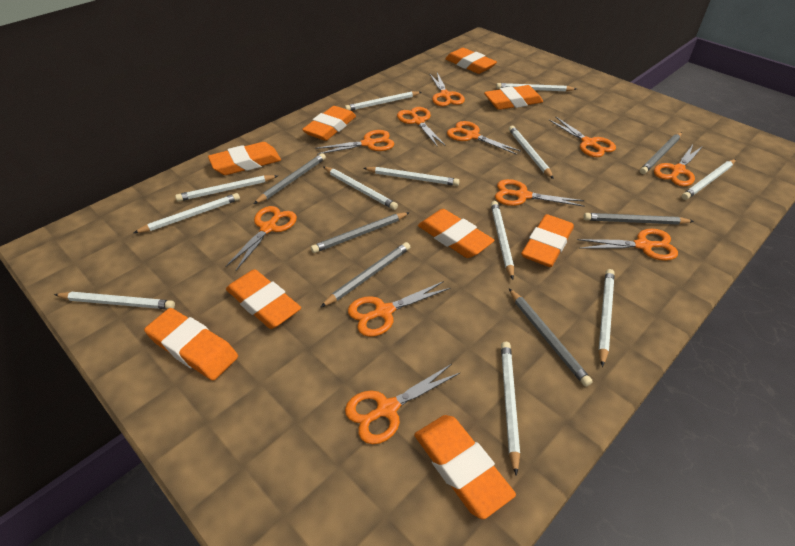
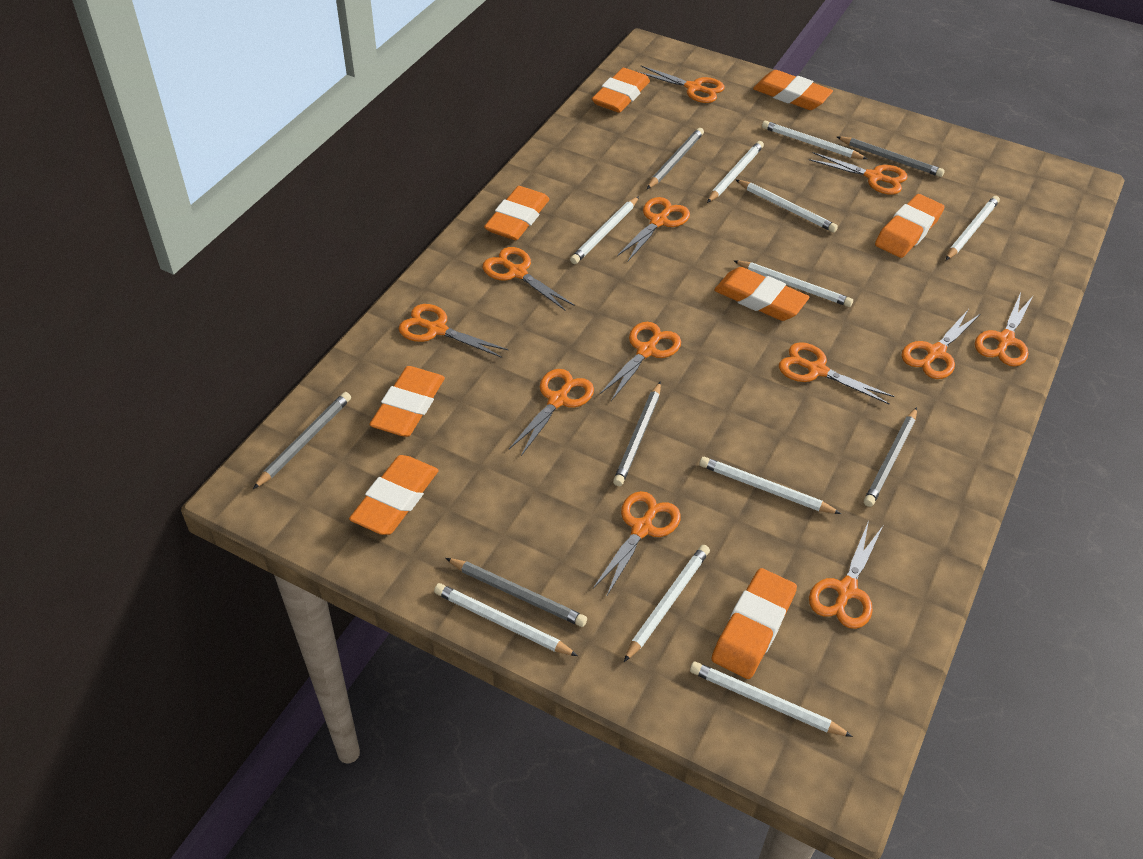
orange eraser: [144,308,238,381] [208,142,281,175] [226,269,301,329] [302,106,356,141] [414,415,516,519] [418,209,495,258] [445,48,497,74] [484,85,543,110] [521,214,574,267] = 9 -> [349,455,439,535] [369,366,445,437] [484,186,550,240] [592,68,650,113] [712,568,797,679] [714,267,809,321] [753,70,833,110] [875,194,945,258] = 8
orange scissors: [225,206,297,271] [315,130,394,155] [345,364,460,444] [348,281,450,337] [397,107,446,147] [430,73,465,106] [447,121,521,155] [495,179,584,207] [549,116,616,157] [577,229,678,261] [654,145,703,187] = 11 -> [399,304,508,358] [483,247,575,311] [509,369,594,456] [593,491,681,597] [599,322,681,401] [617,197,690,261] [636,66,725,103] [779,342,894,405] [809,152,908,195] [809,521,883,629] [901,310,980,379] [975,292,1034,367] = 12
white pencil: [54,292,175,309] [134,193,240,233] [175,175,277,202] [323,166,398,210] [345,91,422,111] [363,167,459,186] [491,201,514,280] [496,83,576,92] [501,342,520,476] [509,126,554,179] [598,269,614,367] [682,159,736,200] = 12 -> [434,583,578,656] [570,196,639,264] [624,545,710,662] [690,662,853,737] [699,457,841,514] [707,141,764,203] [733,260,853,307] [736,180,838,233] [762,121,867,159] [946,196,1000,260] = 10

